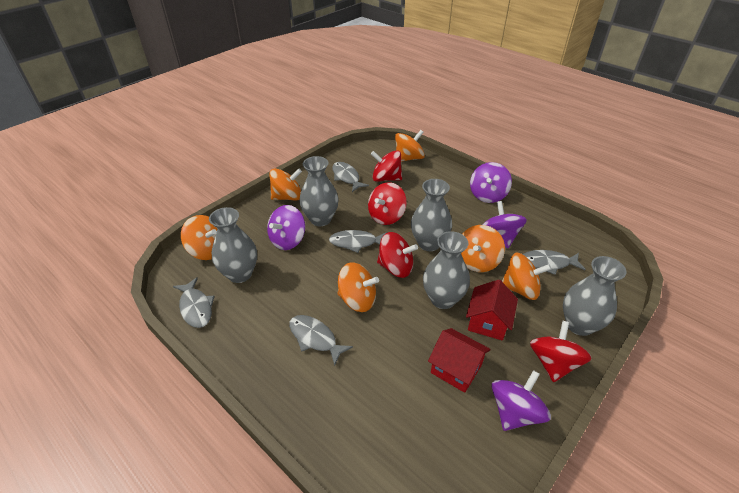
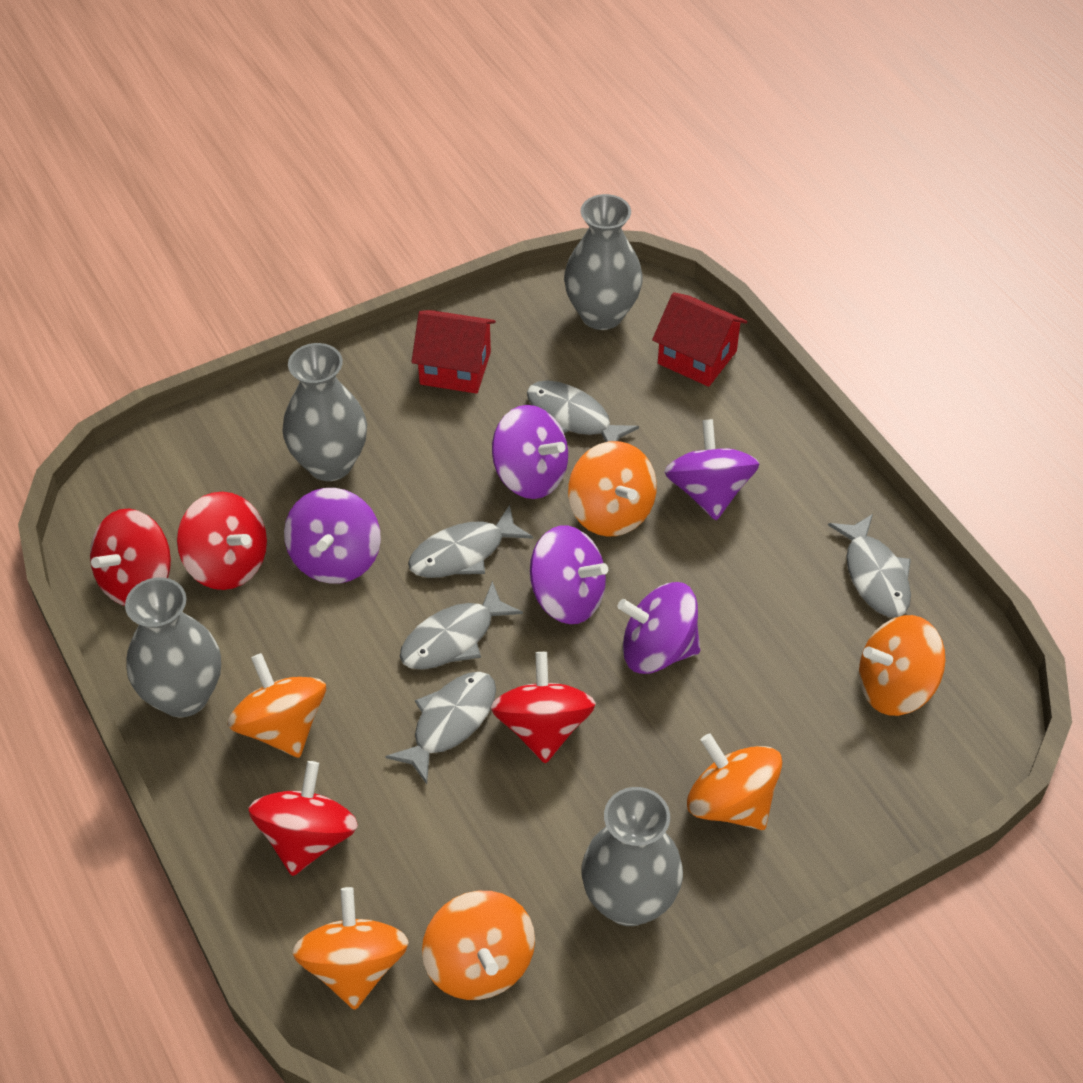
grey vase: [209,207,257,283] [299,156,339,226] [411,179,452,251] [423,231,470,309] [563,256,627,336] = 5 -> [125,577,221,717] [282,343,367,481] [564,194,643,330] [581,787,683,926] = 4
purple spinning top: [267,205,305,250] [470,162,512,203] [482,201,527,248] [492,370,551,431] = 4 -> [284,488,381,584] [492,405,568,499] [530,525,608,624] [617,582,700,674] [664,419,759,520] = 5

